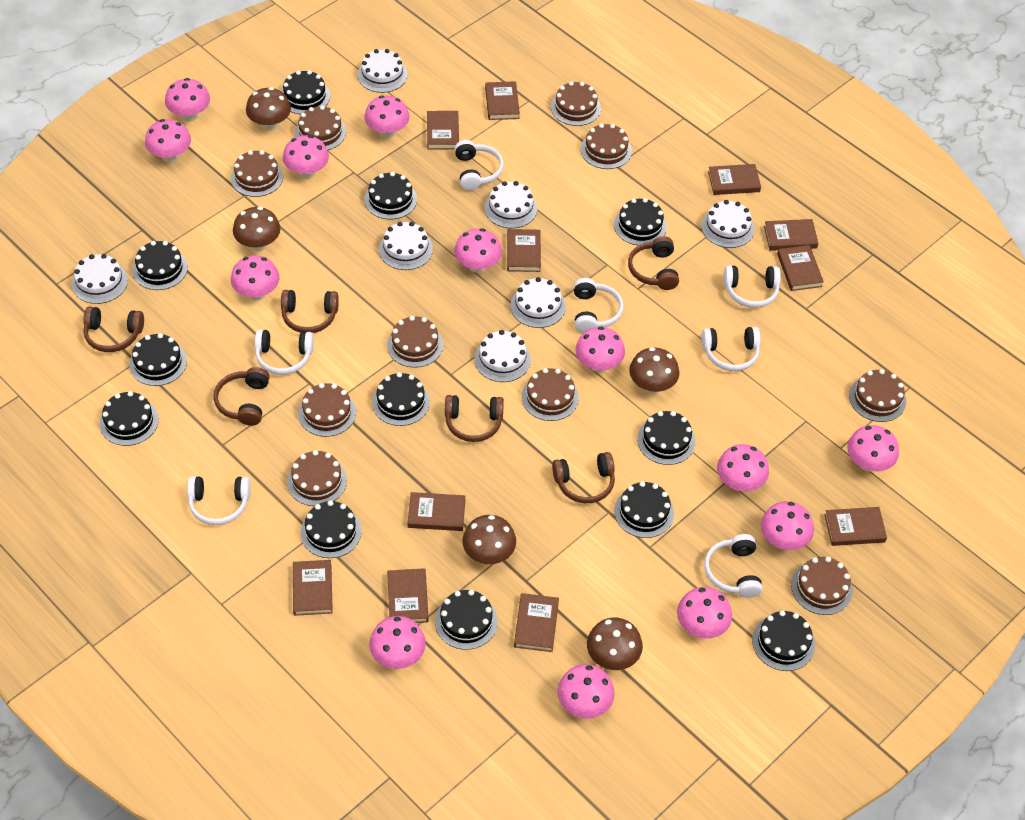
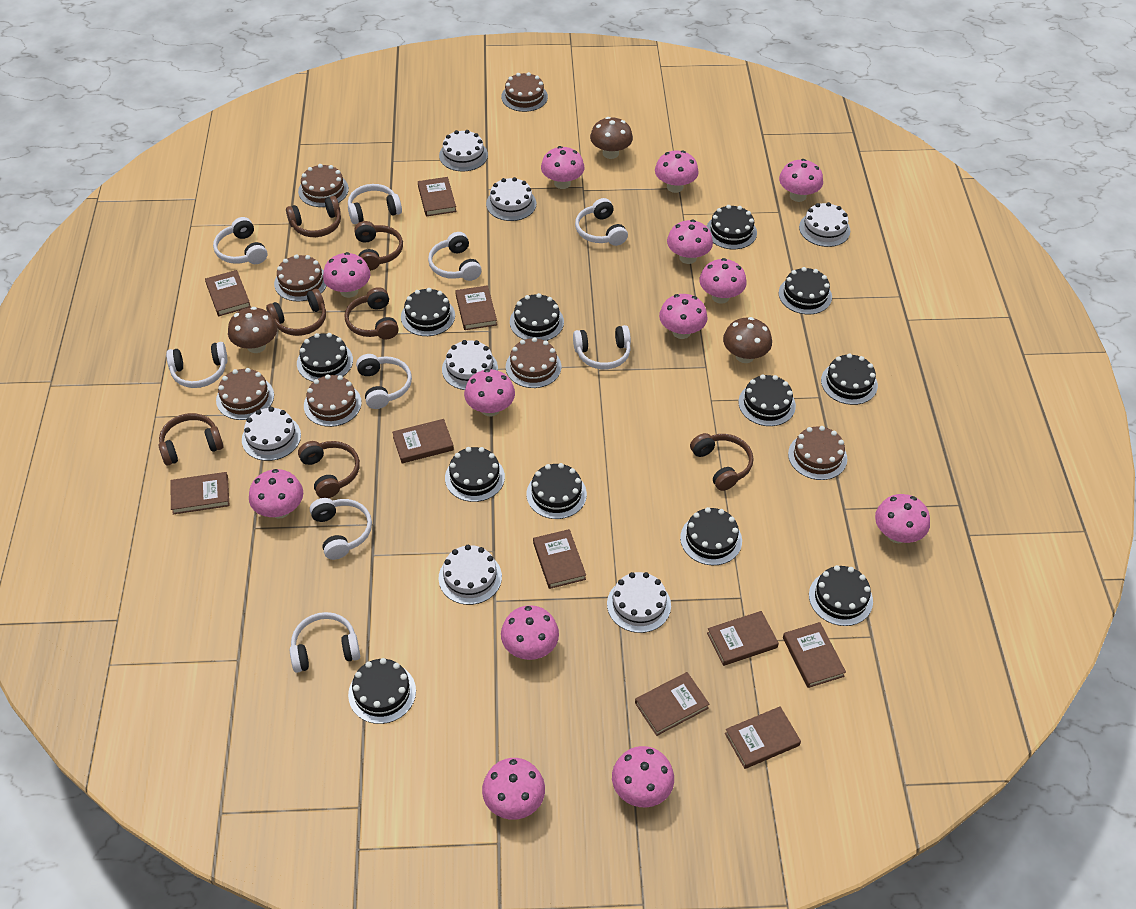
brown book: [293,560,333,616] [387,568,429,623] [408,492,465,531] [427,111,459,150] [485,81,520,120] [507,229,541,272] [514,593,559,652] [708,164,761,195] [764,219,818,251] [777,245,824,291] [824,507,887,546] = 11 -> [170,472,229,514] [205,270,251,316] [392,419,454,463] [418,177,457,217] [455,285,497,330] [533,529,586,589] [635,672,710,736] [707,611,779,666] [725,707,801,769] [783,622,846,688] = 10
brown cake: [231,150,283,197] [287,450,347,506] [295,105,346,150] [298,383,356,437] [387,316,443,368] [522,368,579,421] [551,81,601,126] [581,124,632,169] [791,557,853,615] [849,369,906,422] = 10 -> [216,368,274,420] [274,254,327,301] [298,164,349,207] [304,374,362,427] [501,72,548,112] [506,337,561,388] [788,426,847,480] = 7
brown headphones: [83,307,144,352] [214,367,270,426] [281,290,339,333] [445,395,504,442] [552,452,615,503] [628,236,679,290] = 6 -> [159,413,224,465] [266,289,326,336] [286,196,341,237] [298,441,360,498] [345,287,399,340] [354,221,403,271] [690,433,753,491] = 7
brown mushroom: [233,207,281,251] [246,87,291,131] [463,515,516,564] [587,617,643,670] [629,347,679,393] = 5 -> [228,307,277,353] [590,117,633,159] [723,317,772,363] = 3
white headphones: [187,476,251,525] [255,329,314,375] [455,140,504,191] [574,278,624,333] [701,327,760,371] [704,534,763,598] [724,265,781,308] = 7 -> [166,342,228,388] [213,217,267,264] [290,612,360,673] [310,498,372,560] [348,184,402,224] [356,354,412,409] [428,232,482,281] [573,325,631,369] [575,198,628,246] = 9

